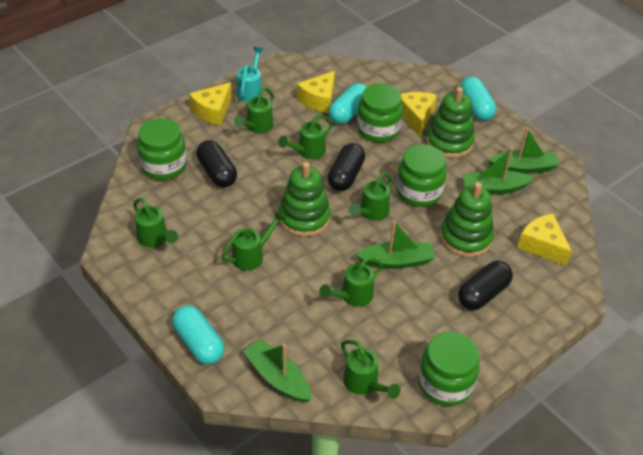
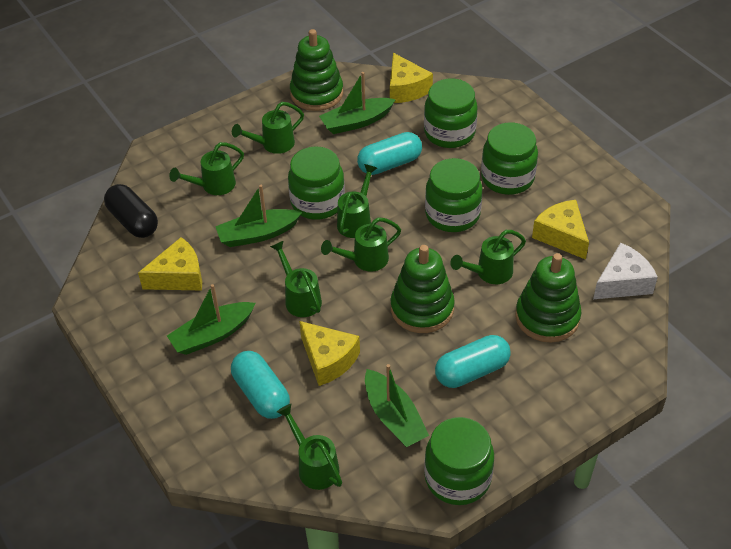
black capsule: [196,140,237,188] [328,143,365,191] [458,261,513,310] = 3 -> [104,184,158,238] = 1
green jar: [137,118,187,180] [357,84,403,143] [396,144,447,207] [418,331,480,406] = 4 -> [288,146,345,220] [424,79,478,148] [424,417,494,505] [425,158,482,232] [481,122,538,195] = 5
turquoise watering can: [237,47,264,102] = 1 -> none = 0
white cheese: none = 0 -> [593,243,658,299] = 1

